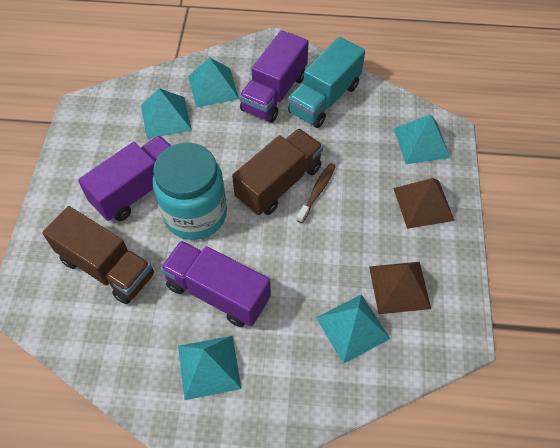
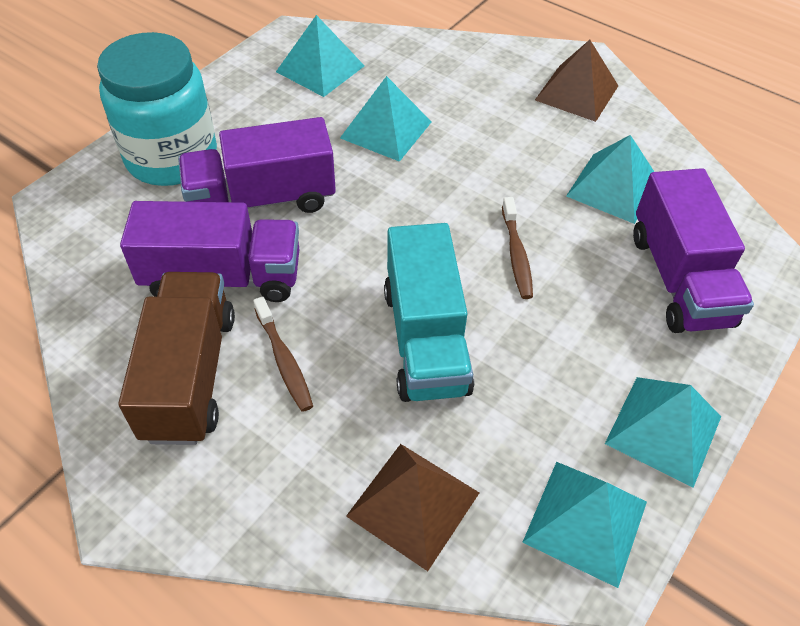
brown toothbrush: [297,163,336,223] = 1 -> [253,296,313,412] [502,197,533,299] = 2
brown truck: [42,206,154,304] [232,129,323,215] = 2 -> [118,272,235,445] = 1

